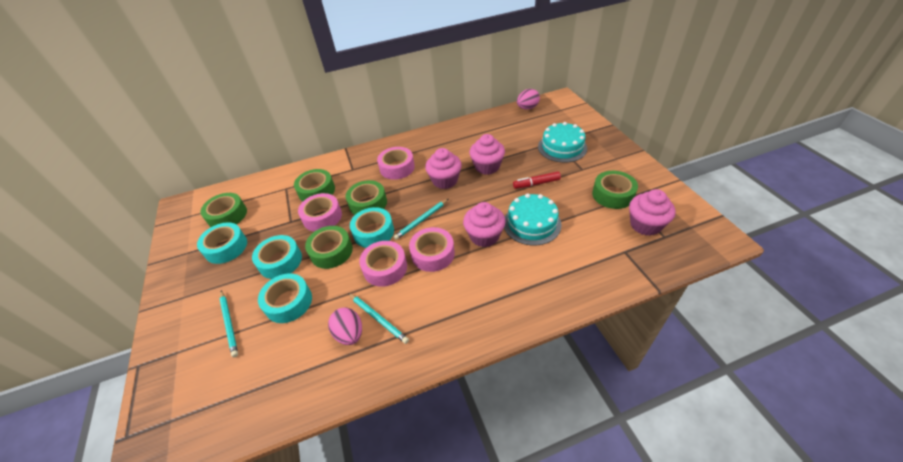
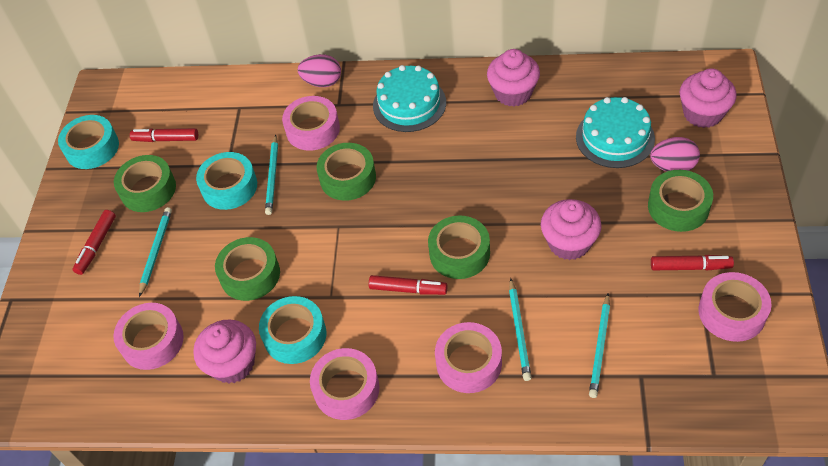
pink tape: [298,193,342,232] [359,241,407,287] [377,147,415,180] [409,227,455,272] = 4 -> [113,303,184,370] [282,96,340,151] [310,348,380,420] [435,322,502,393] [698,272,772,342] = 5
red marker: [513,171,561,189] = 1 -> [73,210,116,275] [130,128,198,142] [369,275,447,295] [651,255,734,270] = 4
turquoise pencil: [220,291,238,357] [348,293,409,344] [393,199,448,240] = 3 -> [139,207,172,297] [265,134,278,215] [509,278,531,381] [589,294,610,398] = 4
turquoise tape: [197,222,247,264] [252,235,302,279] [258,273,312,323] [350,207,394,248] = 4 -> [58,115,119,169] [196,152,257,210] [259,296,326,364] = 3

